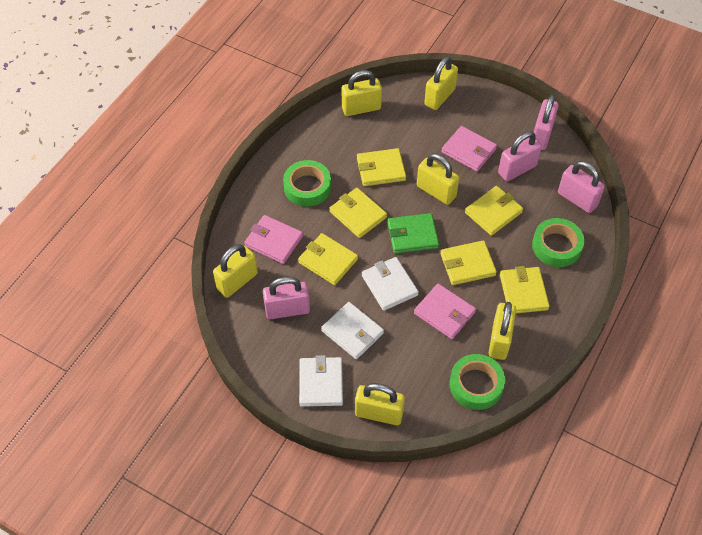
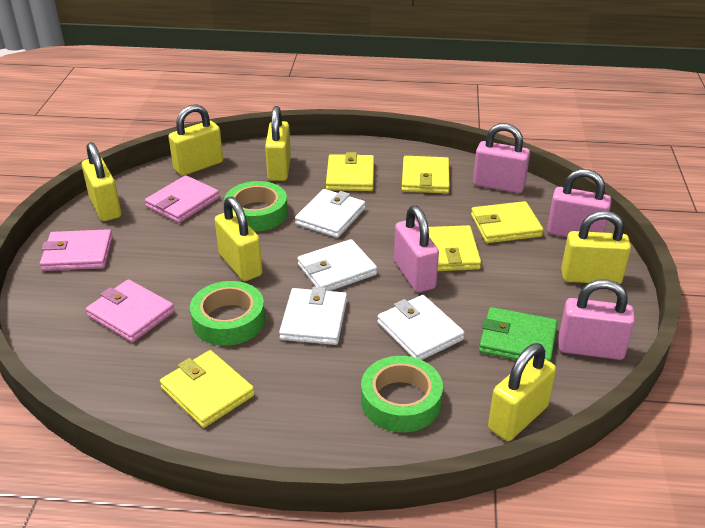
white wallet: [299,355,343,407] [321,302,384,359] [362,257,419,311] = 3 -> [279,287,347,345] [295,189,365,238] [298,239,377,291] [377,295,465,360] = 4
yellow wallet: [298,233,358,285] [329,188,387,238] [357,148,406,186] [440,240,497,285] [465,186,523,236] [500,266,550,313] = 6 -> [160,350,255,428] [326,152,374,191] [402,156,450,194] [428,225,481,271] [471,201,544,243] = 5

